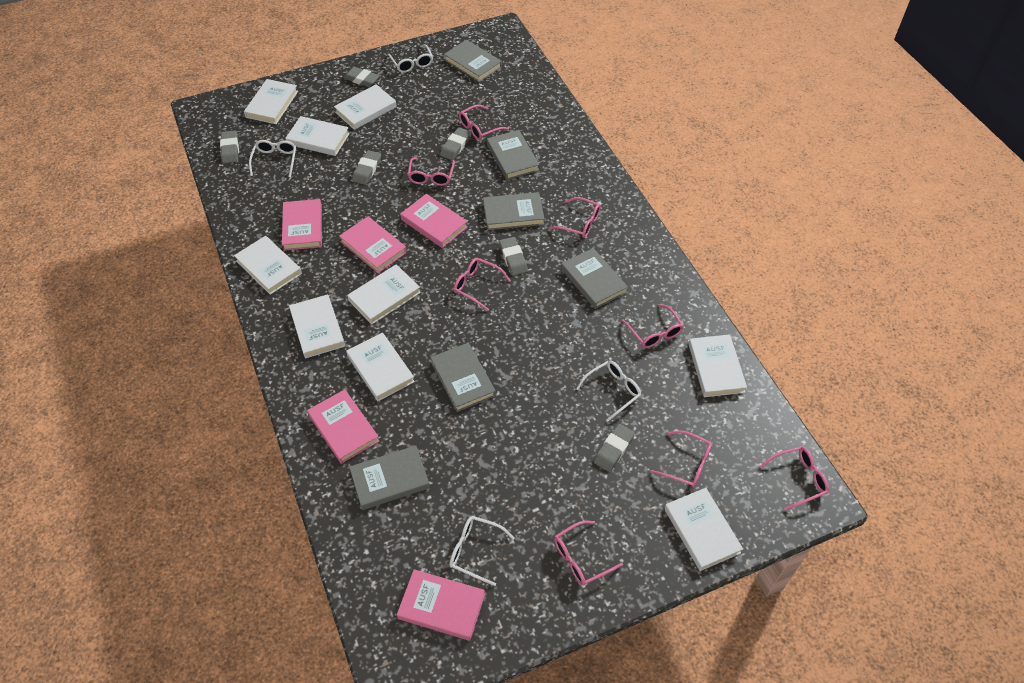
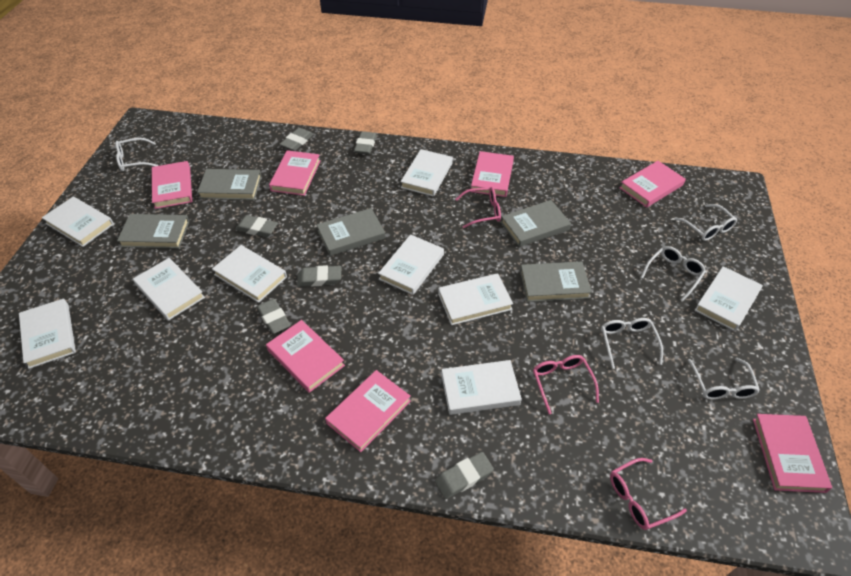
grey book: [349,445,430,510] [431,343,496,412] [444,40,502,82] [483,192,545,230] [487,130,540,180] [561,248,628,309] = 6 -> [117,214,189,249] [197,169,262,200] [317,208,386,256] [501,200,571,247] [520,262,592,302] = 5
pink book: [282,199,322,251] [307,389,379,464] [339,216,407,273] [397,569,485,641] [400,194,468,248] = 5 -> [152,161,192,209] [266,320,345,393] [269,150,321,196] [325,370,411,452] [471,151,514,197] [620,161,686,208] [753,414,832,493] = 7
pink glasses: [408,157,455,186] [454,258,511,311] [459,105,509,140] [549,197,601,238] [554,521,623,586] [621,304,684,348] [650,430,712,488] [760,446,829,511] = 8 -> [455,187,501,228] [533,355,599,414] [610,458,687,530] = 3
white glasses: [249,140,296,177] [388,44,433,73] [450,516,515,586] [576,360,641,422] = 4 -> [115,138,158,171] [601,318,663,369] [641,246,706,301] [675,204,737,241] [688,358,760,400] = 5

